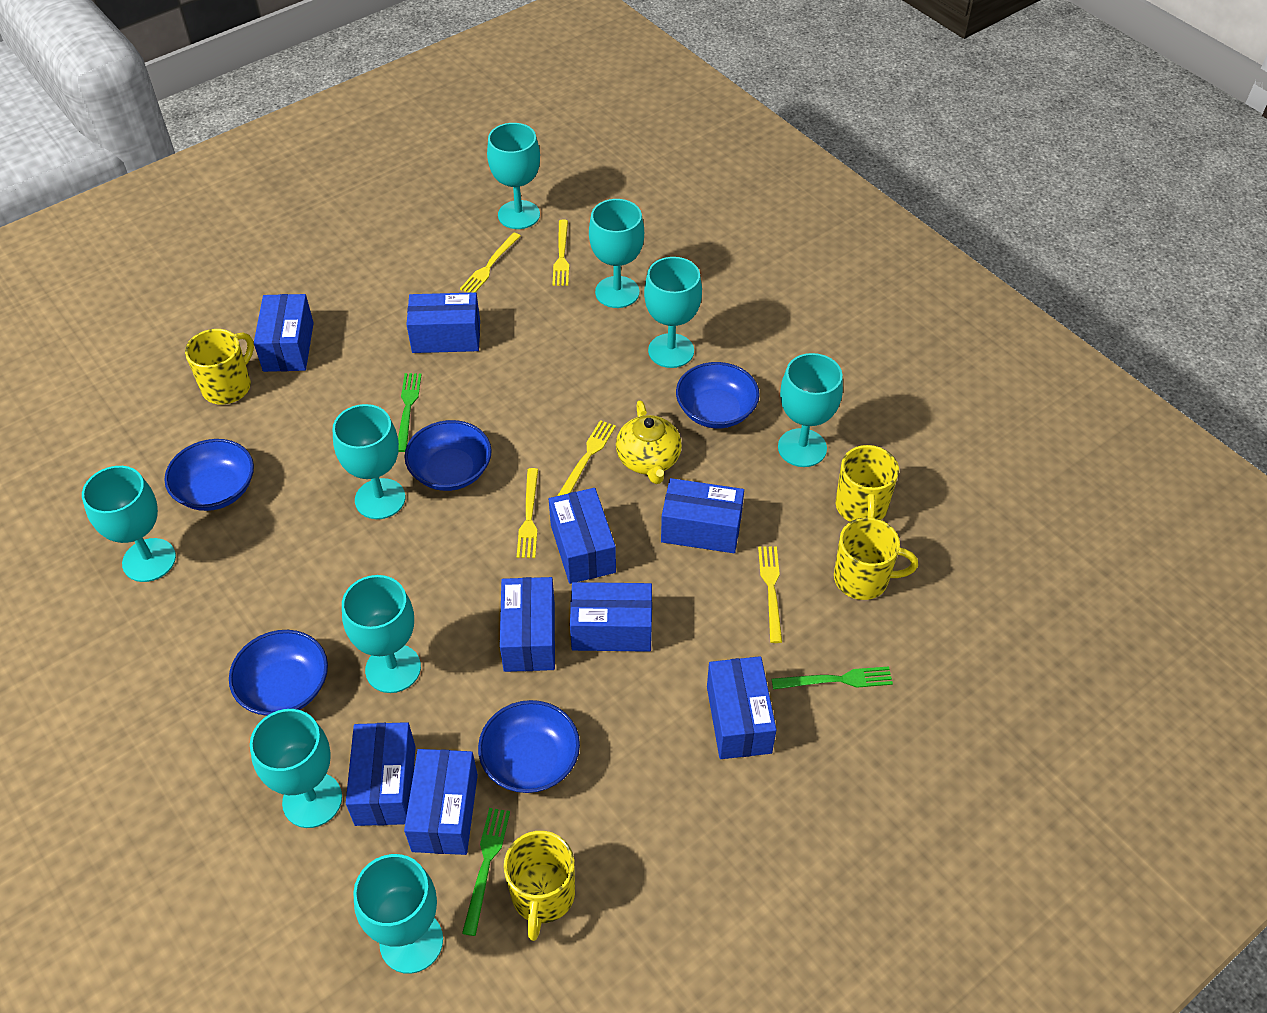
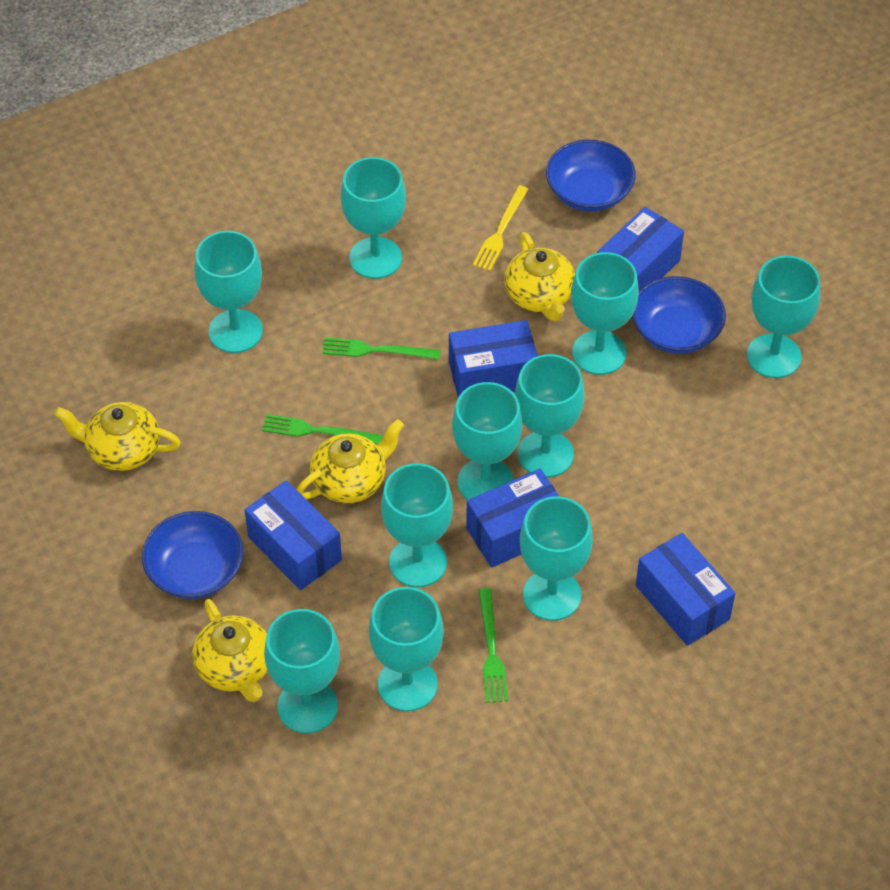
blue bowl: [164,439,254,511] [229,630,328,716] [404,420,492,491] [478,700,580,793] [676,362,760,429] = 5 -> [142,511,243,599] [546,140,636,212] [632,276,726,354] = 3
blue box: [254,294,314,372] [346,722,416,826] [404,749,478,855] [406,292,480,353] [500,577,555,672] [549,488,616,584] [570,582,652,652] [661,478,744,553] [707,656,777,759] = 9 -> [245,480,342,590] [449,320,538,397] [466,468,559,568] [597,207,684,291] [636,533,735,646] = 5
turquoise goblet: [82,466,176,582] [250,709,342,828] [333,404,405,519] [342,575,421,693] [353,854,443,974] [487,123,540,229] [589,199,644,308] [644,257,702,368] [778,353,843,467] = 9 -> [194,231,263,353] [264,609,340,733] [341,157,406,279] [369,587,444,711] [381,463,453,587] [452,382,522,500] [515,354,585,477] [520,496,593,621] [571,252,639,375] [747,256,820,378] = 10
yellow fork: [460,233,520,293] [517,468,538,558] [552,220,569,286] [557,420,616,496] [758,546,782,643] = 5 -> [473,185,529,271] = 1
yellow mug: [185,329,254,405] [504,831,575,941] [834,517,918,600] [836,445,899,522] = 4 -> none = 0
yellow teapot: [616,400,682,484] = 1 -> [54,402,181,471] [192,599,268,702] [297,419,404,503] [504,232,575,321] = 4

